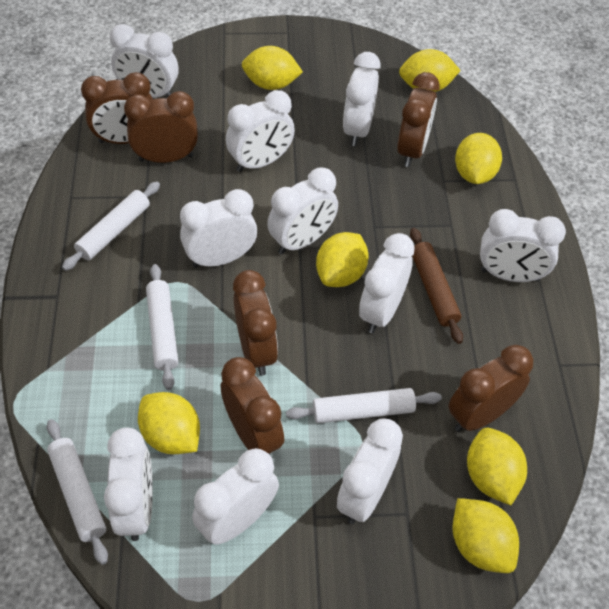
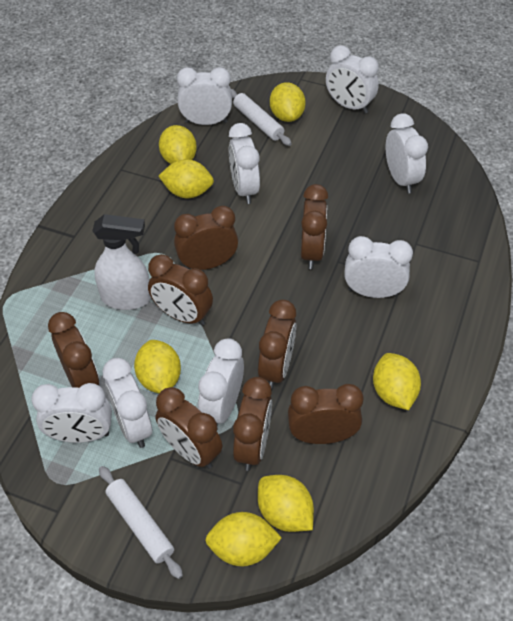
brown clock: [81,72,153,144] [124,91,198,163] [221,357,284,456] [233,270,278,376] [397,72,440,167] [448,345,533,432] = 6 -> [48,312,99,388] [148,254,213,326] [155,387,222,469] [174,206,238,270] [233,377,272,471] [258,299,296,389] [288,384,363,444] [301,184,328,269] = 8
brown rolling pin: [410,228,463,344] = 1 -> none = 0
white clock: [104,427,153,541] [110,24,178,98] [180,189,257,268] [192,448,279,544] [226,90,295,172] [267,167,338,254] [337,418,403,524] [343,52,381,146] [359,233,415,334] [480,209,566,282] = 10 -> [31,383,112,443] [103,358,152,448] [177,67,232,125] [198,338,244,425] [229,123,260,204] [326,45,379,113] [344,236,413,298] [386,113,428,193] = 8
white rolling pin: [46,419,108,565] [62,182,160,271] [146,264,178,390] [286,388,442,423] = 4 -> [99,466,183,579] [231,89,292,146] = 2
white spray bottle: none = 0 -> [92,214,151,310] = 1

